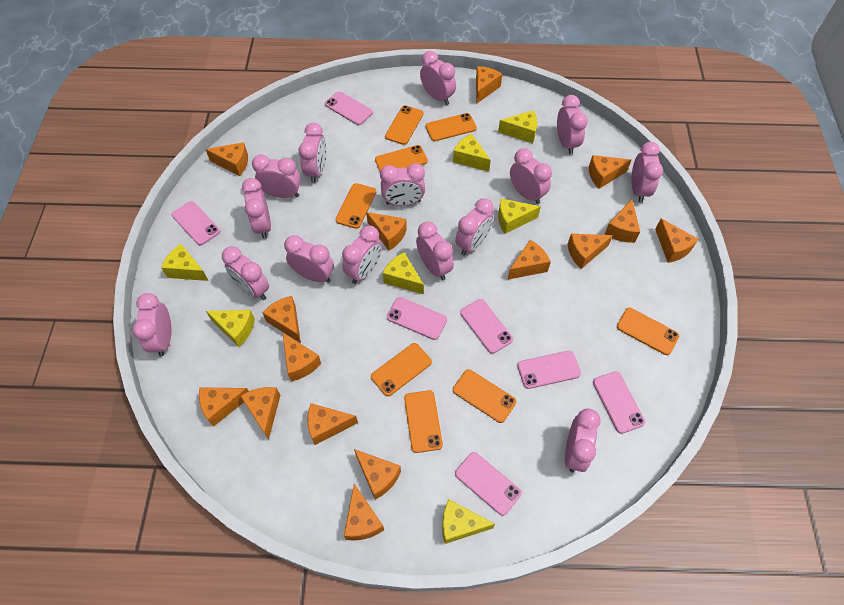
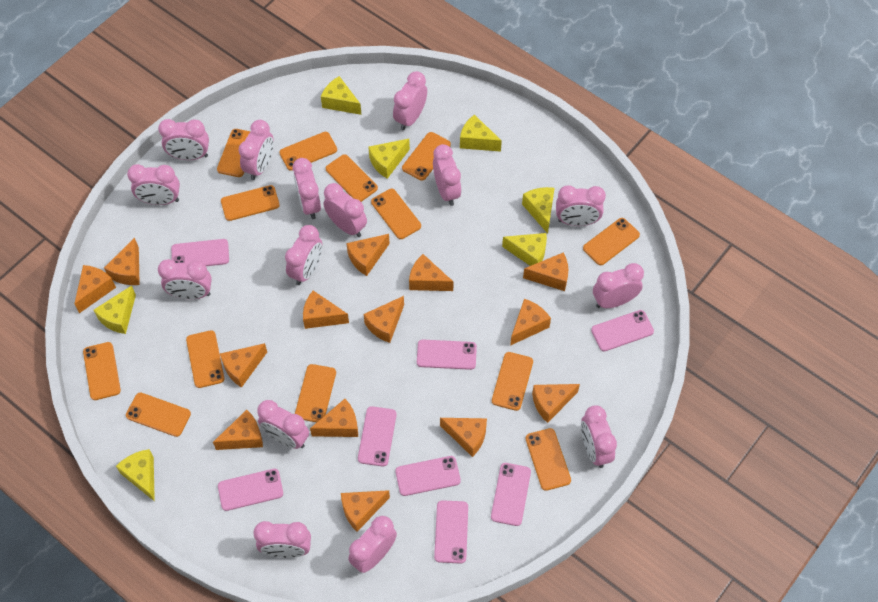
orange cheese: [199,387,249,427] [205,142,248,176] [241,387,280,440] [262,296,301,343] [283,333,321,382] [308,403,358,445] [344,484,384,541] [354,449,401,500] [366,212,407,251] [476,66,502,104] [507,240,551,280] [567,234,613,269] [589,155,632,189] [605,199,640,243] [655,218,698,263] = 15 -> [74,265,116,313] [104,238,140,285] [213,410,263,450] [220,343,267,388] [303,291,349,329] [310,399,358,437] [341,490,390,532] [346,234,390,276] [364,296,404,343] [409,254,453,291] [440,418,487,457] [510,299,551,346] [523,252,568,291] [532,384,580,423] = 14
orange phone: [335,183,376,229] [371,343,432,396] [375,145,428,171] [385,105,424,145] [404,390,443,453] [426,113,477,141] [453,369,516,423] [617,308,679,355] = 8 -> [83,342,121,400] [126,392,191,437] [186,330,224,388] [217,129,251,177] [221,185,280,221] [279,132,337,171] [295,364,336,422] [326,154,378,202] [371,189,421,239] [402,132,451,181] [492,352,533,411] [526,428,571,491] [583,218,640,265] = 13
pink phone: [172,201,220,245] [325,91,373,125] [387,297,447,340] [455,452,522,516] [460,299,513,354] [517,351,581,389] [593,371,645,434] = 7 -> [171,239,229,266] [218,469,283,511] [358,406,397,467] [395,456,461,496] [417,340,477,370] [434,500,468,564] [491,463,531,526] [591,310,654,351] = 8

